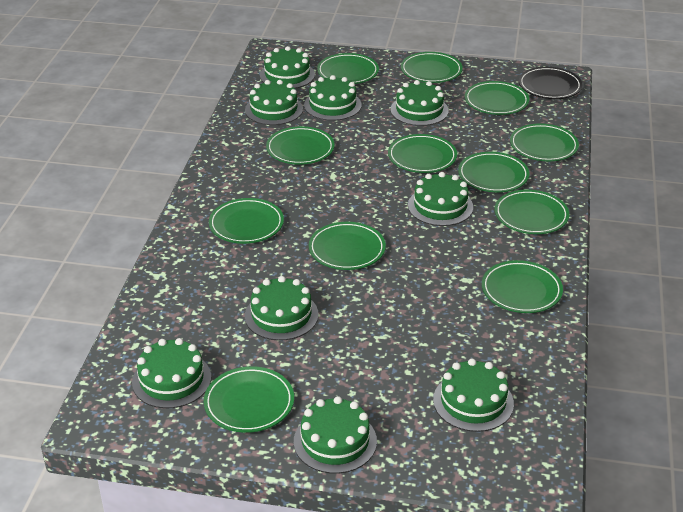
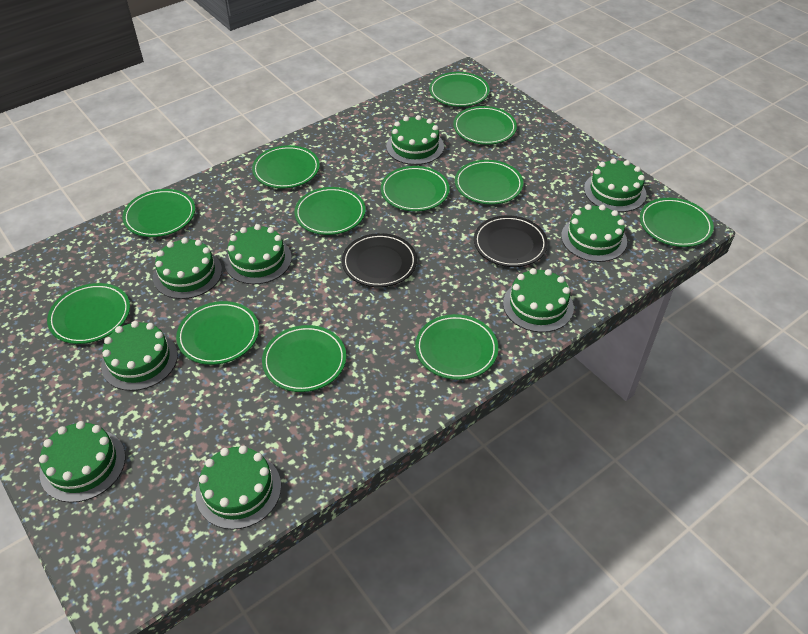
black plate: [519,67,582,99] = 1 -> [342,233,417,287] [474,215,548,267] = 2

